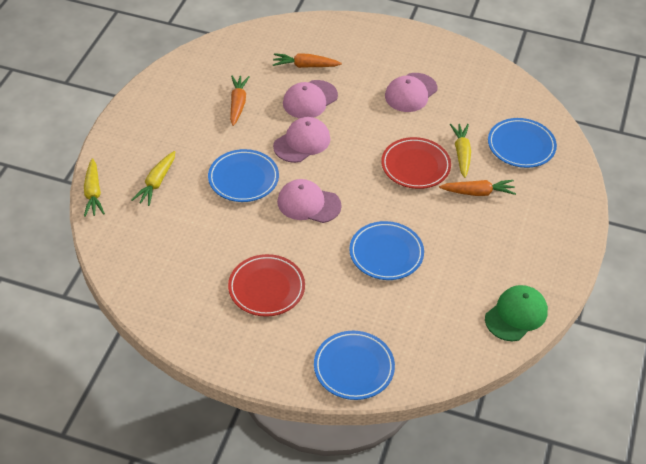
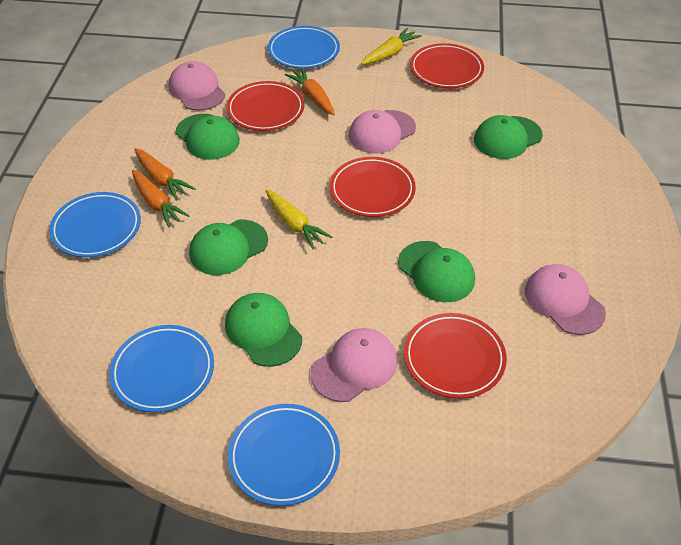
green cap: [485,285,548,341] = 1 -> [176,114,240,160] [189,220,268,275] [225,293,302,367] [398,241,475,302] [474,115,543,159] = 5
red plate: [228,254,305,317] [381,137,451,189] = 2 -> [226,81,304,131] [330,157,416,217] [404,313,507,399] [410,43,484,88] = 4
yellow carrot: [84,158,105,217] [131,151,175,206] [450,124,471,178] = 3 -> [266,189,332,249] [361,28,422,65] = 2

